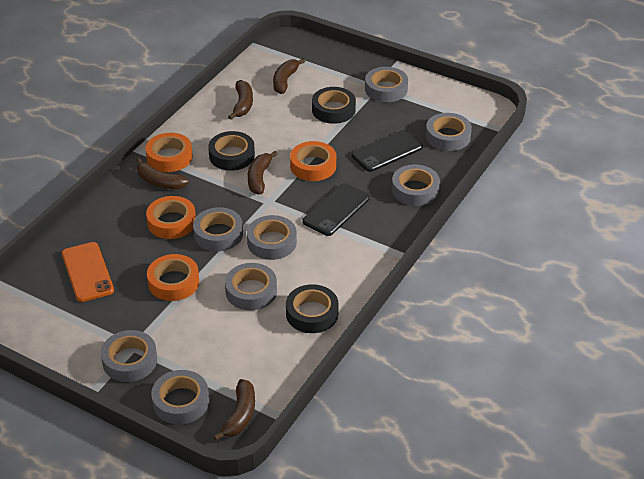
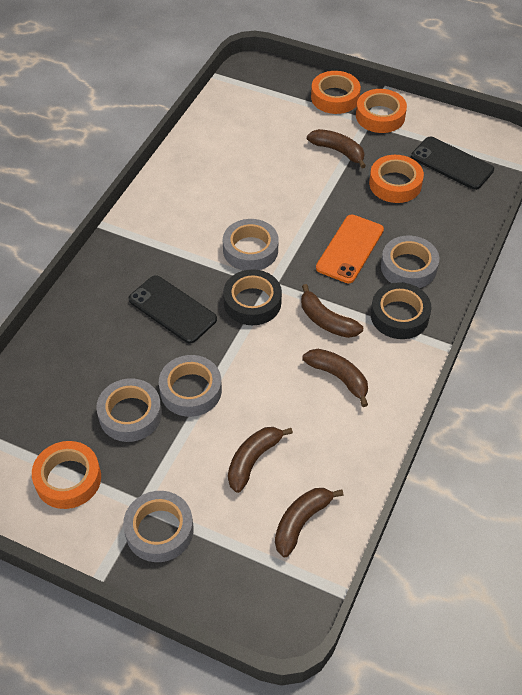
black tape: [208,131,255,171] [286,284,339,333] [312,87,356,124] = 3 -> [223,269,282,325] [371,282,431,339] = 2
grey tape: [101,330,157,382] [151,370,209,424] [193,207,243,251] [225,263,277,310] [247,215,297,260] [365,67,408,102] [392,165,440,206] [426,113,472,151] = 8 -> [96,378,162,442] [123,491,194,562] [159,355,222,417] [223,219,279,271] [381,235,439,288] = 5

